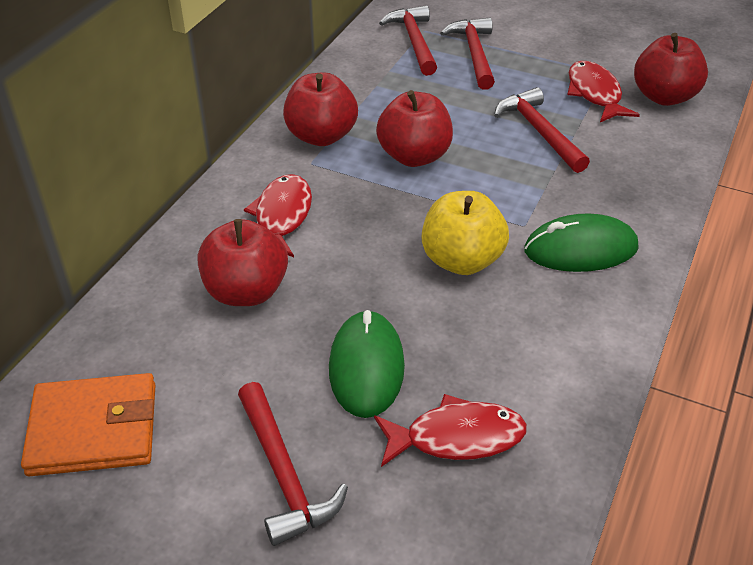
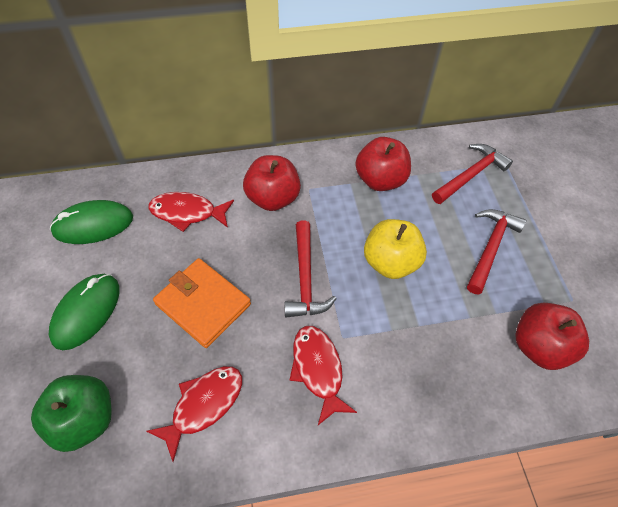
green apple: none = 0 -> [31,375,112,452] = 1
red apple: [198,219,288,306] [283,73,358,146] [376,90,453,167] [634,33,708,106] = 4 -> [243,155,301,211] [355,137,411,191] [515,303,589,370] = 3
red hammer: [238,382,348,546] [379,5,437,76] [440,17,495,90] [494,87,590,173] = 4 -> [285,220,337,317] [432,144,513,204] [467,209,526,294] = 3

